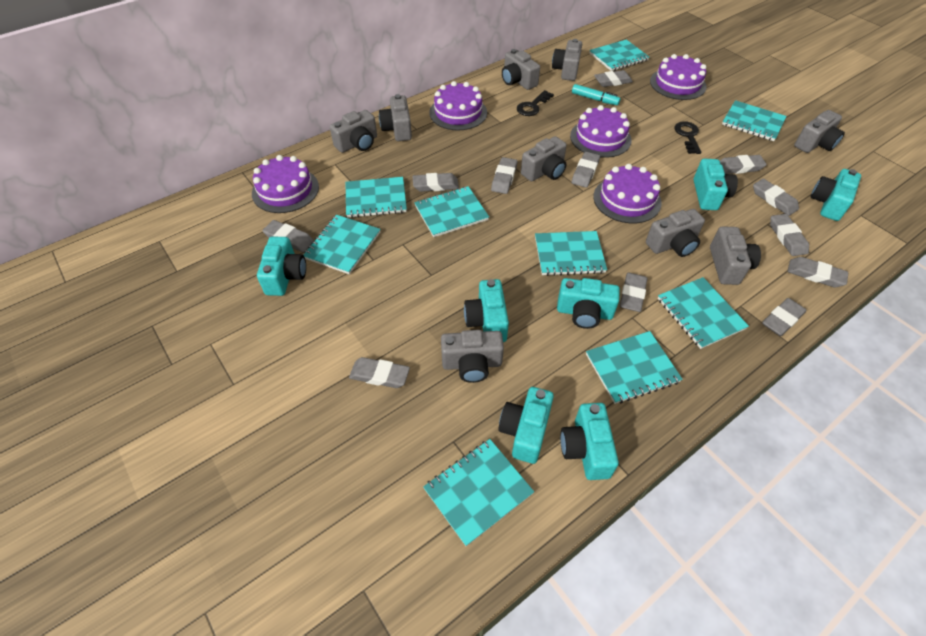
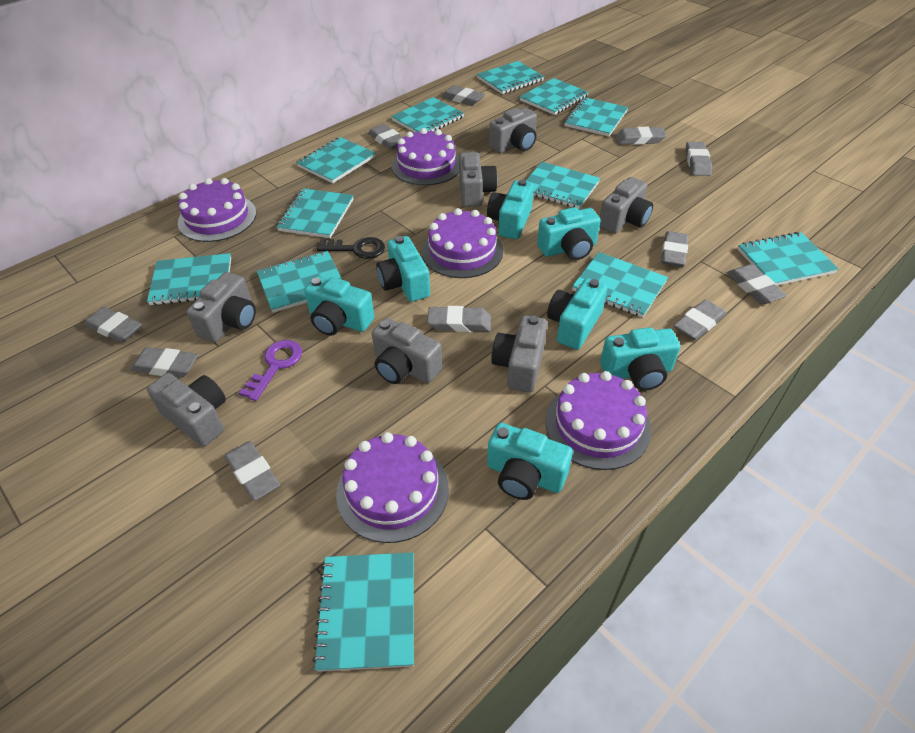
black key: [517,90,554,116] [674,121,702,154] = 2 -> [317,237,385,259] = 1
grey camera: [330,110,377,153] [379,94,412,141] [441,330,504,383] [502,49,540,90] [521,136,567,182] [552,39,582,81] [646,209,705,257] [710,226,761,285] [794,110,845,153] = 9 -> [147,373,226,447] [186,272,256,342] [372,318,442,384] [459,152,498,207] [489,108,537,153] [491,315,547,393] [600,177,653,234] = 7
grey eraser: [262,220,314,252] [349,357,410,388] [412,173,459,192] [491,157,517,194] [572,152,600,188] [594,70,633,87] [620,273,648,312] [720,155,767,174] [753,179,799,216] [762,298,806,336] [770,214,809,256] [788,257,849,288] = 12 -> [84,307,142,343] [130,347,198,378] [224,441,280,501] [368,124,403,150] [427,306,491,332] [441,85,485,106] [615,127,666,145] [661,231,688,267] [674,299,727,340] [685,142,712,176] [727,264,787,304] = 11
purple key: none = 0 -> [239,340,302,401] = 1
turquoise marker: [572,84,621,105] = 1 -> none = 0
turquoise notebook: [303,215,381,274] [345,177,407,218] [414,186,489,237] [423,439,534,546] [535,231,607,276] [586,331,683,404] [589,39,649,71] [658,277,749,349] [722,100,787,141] = 9 -> [147,253,231,305] [257,251,342,313] [277,188,354,238] [296,137,376,183] [312,552,414,672] [391,97,464,132] [477,61,544,94] [520,78,589,115] [526,162,600,209] [564,97,628,137] [572,252,668,318] [738,232,839,286] = 12

